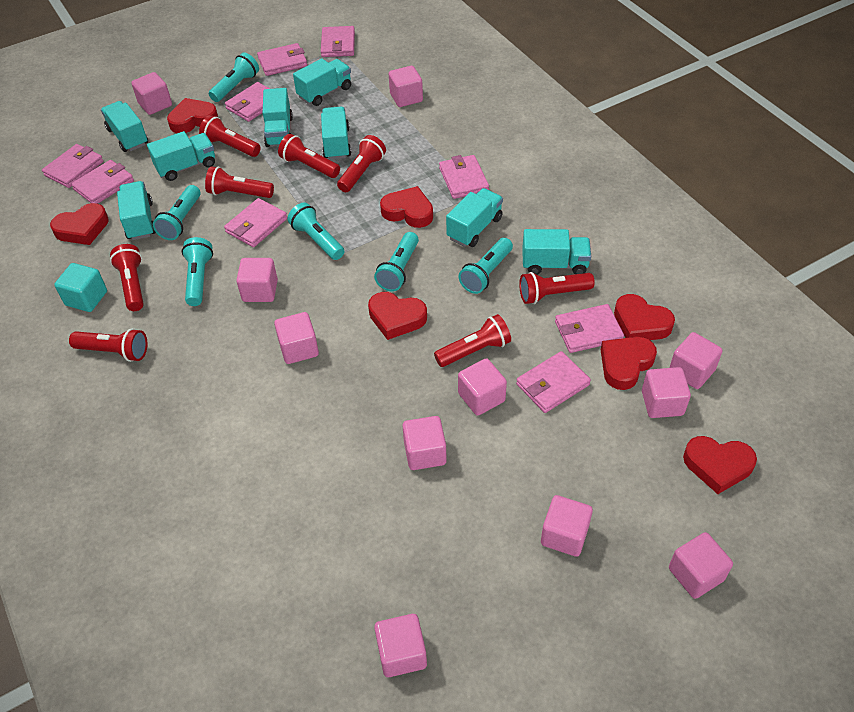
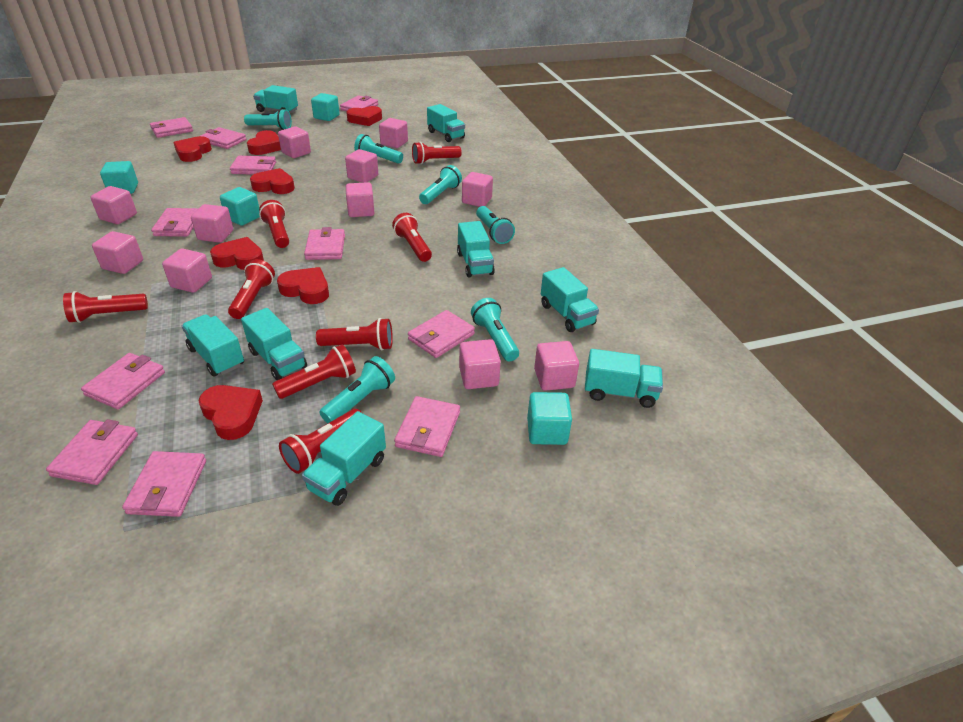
pink wallet: [42,144,104,188] [71,160,134,204] [224,198,287,247] [225,82,270,122] [257,43,307,76] [321,26,355,57] [439,155,489,199] [516,351,591,413] [555,304,624,353] = 9 -> [46,419,138,485] [81,353,165,409] [122,451,206,517] [150,117,193,138] [151,208,199,237] [200,127,246,149] [230,156,276,175] [304,227,345,260] [340,95,378,111] [394,396,460,457] [408,310,475,358] = 11
turquoise cube: [54,263,107,312] = 1 -> [100,161,138,194] [220,187,260,226] [311,93,340,121] [527,392,572,445] = 4

